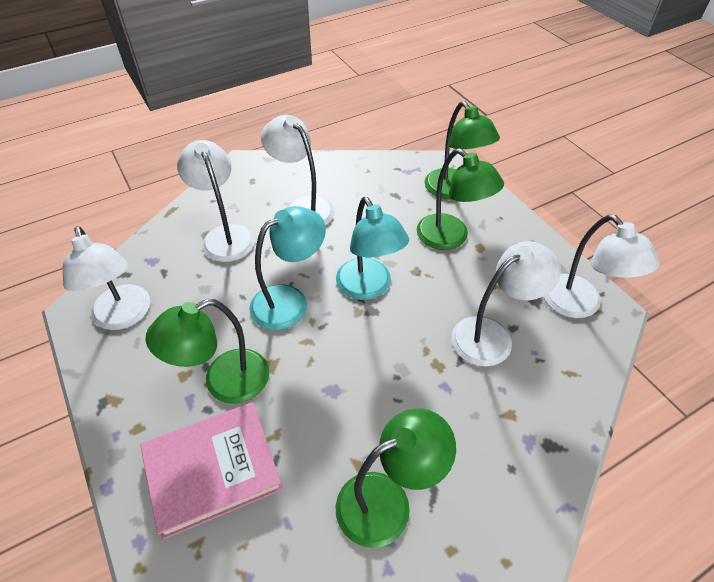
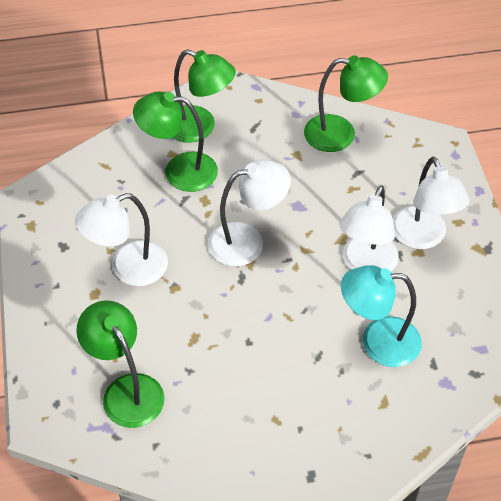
pink book: [140,402,283,540] = 1 -> none = 0
turquoise lamp: [249,206,326,330] [336,197,409,300] = 2 -> [341,265,422,367] = 1
white lamp: [63,226,150,330] [177,140,255,262] [261,115,335,226] [451,241,561,367] [544,215,660,318] = 5 -> [75,193,168,286] [208,159,291,267] [340,185,399,271] [393,157,469,249] = 4

